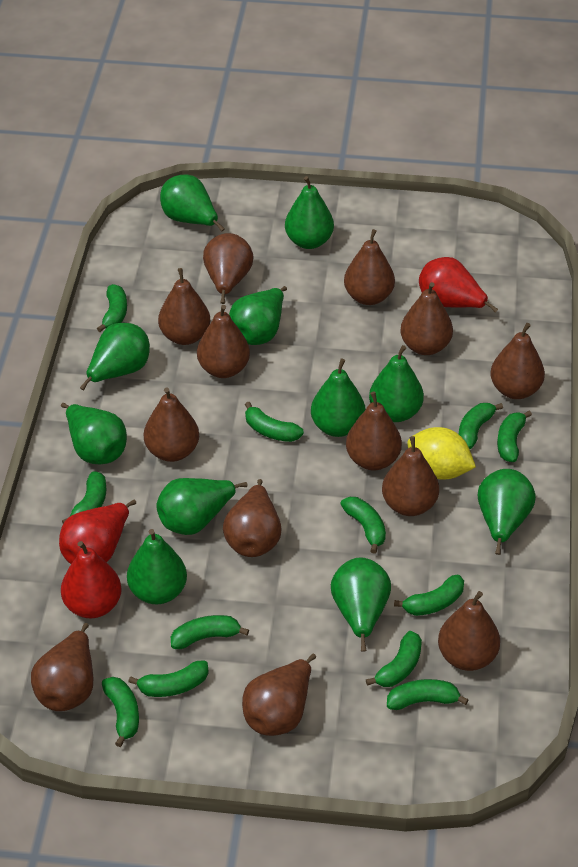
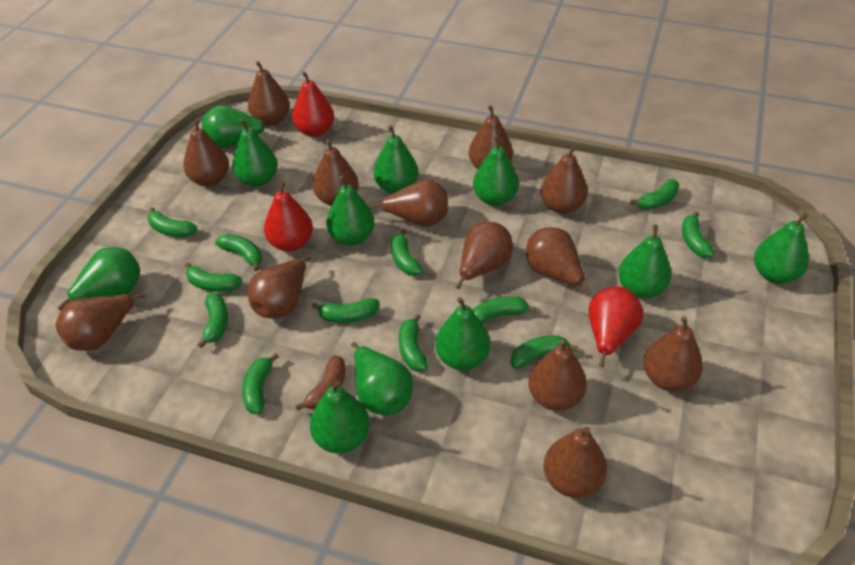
brown banana: none = 0 -> [295,355,345,411] = 1
yellow lemon: [407,427,476,480] = 1 -> none = 0

